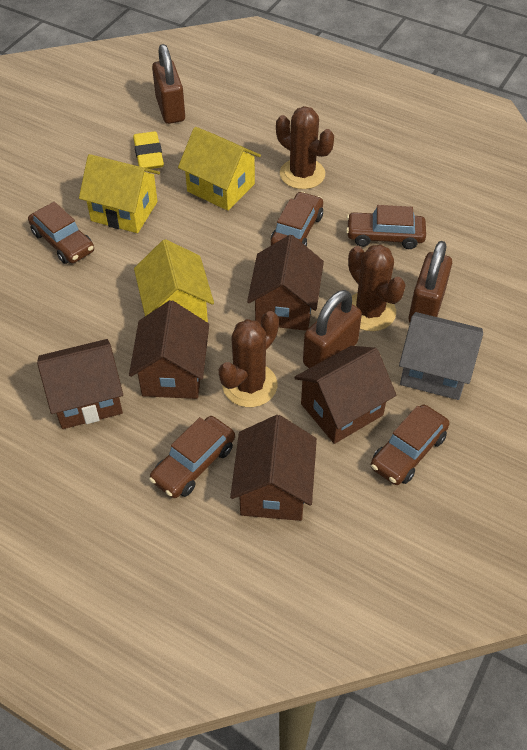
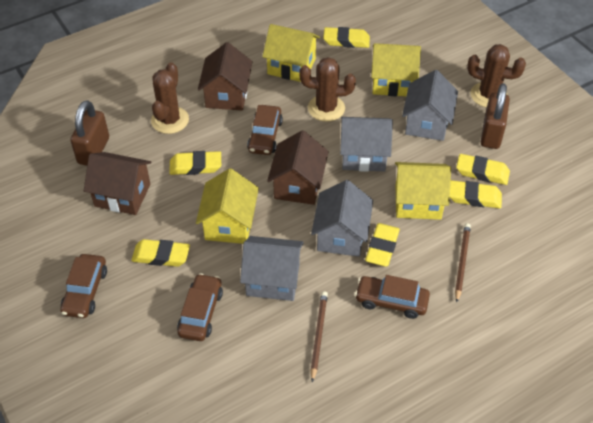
brown car: [28,202,94,264] [149,416,235,498] [271,191,323,247] [346,205,426,249] [371,405,449,485] = 5 -> [60,254,107,318] [177,273,223,341] [247,105,283,155] [355,275,430,319] = 4
brown house: [37,339,123,429] [129,300,209,399] [230,415,317,521] [247,235,324,331] [294,346,396,444] = 5 -> [84,152,151,215] [198,42,253,111] [267,130,329,205] = 3
brown padlock: [152,44,185,124] [303,290,362,368] [408,241,452,322] = 3 -> [70,100,109,166] [481,83,510,149] = 2
brown pencil: none = 0 -> [311,291,328,382] [455,223,471,302] = 2
grey house: [399,312,483,400] = 1 -> [240,236,304,301] [311,180,373,257] [340,117,393,172] [402,70,458,141] = 4
yellow eraser: [133,131,164,169] = 1 -> [131,239,190,267] [169,151,221,175] [323,27,370,48] [365,223,400,267] [450,180,502,208] [456,154,510,185] = 6
yellow house: [79,154,160,233] [134,239,214,323] [178,127,261,211] = 3 -> [196,168,259,244] [262,24,320,82] [371,43,421,96] [395,162,451,220] = 4

